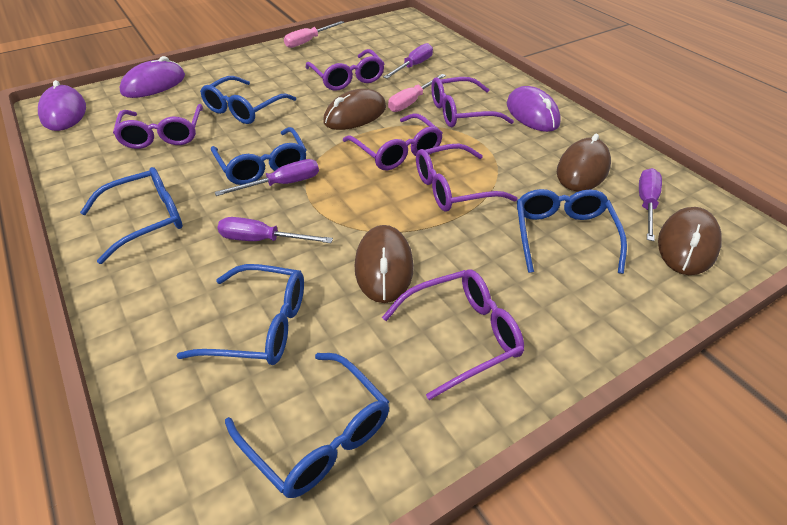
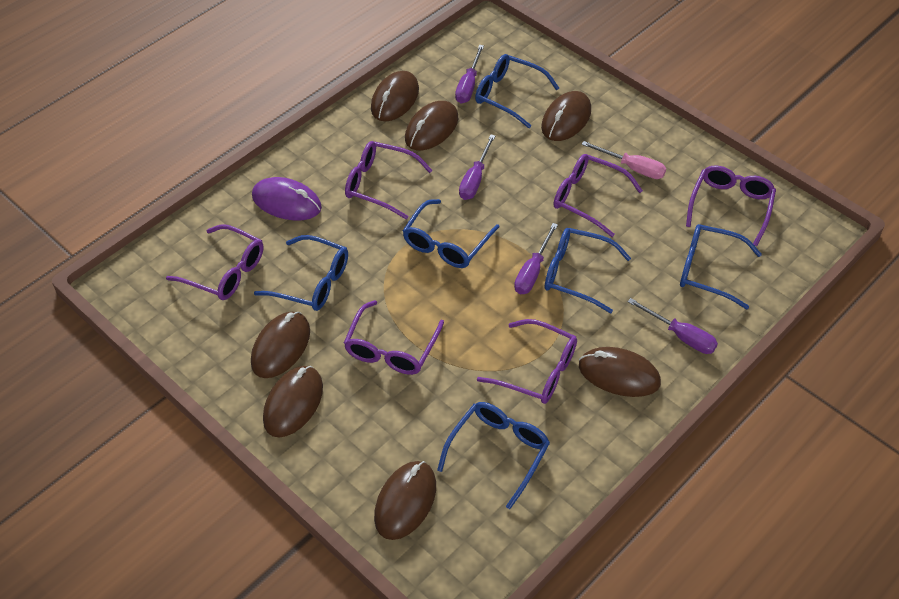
brown mouse: [323,89,386,130] [354,225,414,303] [557,134,611,192] [658,207,722,275] = 4 -> [251,312,310,378] [263,366,323,437] [371,71,419,121] [374,461,436,540] [405,101,458,150] [541,91,591,141] [579,347,661,397] = 7
pink screwdriver: [284,21,344,48] [388,74,446,112] = 2 -> [581,141,666,179] = 1
purple mouse: [38,80,86,131] [119,56,185,98] [507,86,561,132] = 3 -> [252,177,322,221] = 1

